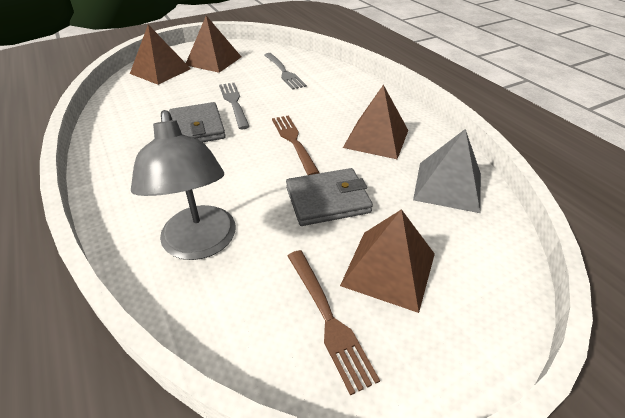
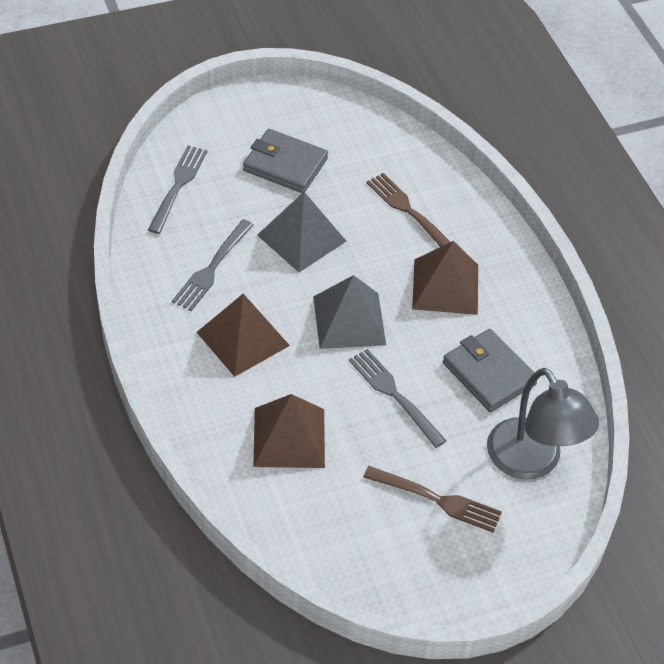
brown pyramid: [130,25,191,85] [186,16,241,73] [340,209,435,313] [343,85,408,159] = 4 -> [197,294,290,377] [253,394,325,468] [412,241,478,315] = 3
grey fork: [219,83,250,129] [264,53,307,90] = 2 -> [148,145,208,234] [172,219,253,311] [349,349,447,448] = 3
grey pyramid: [413,129,481,213] = 1 -> [257,192,346,272] [313,275,386,349] = 2

